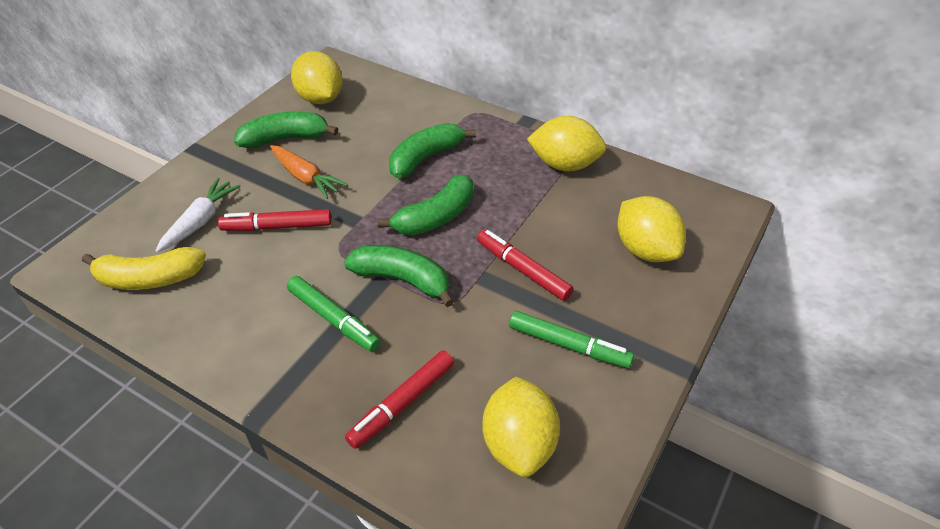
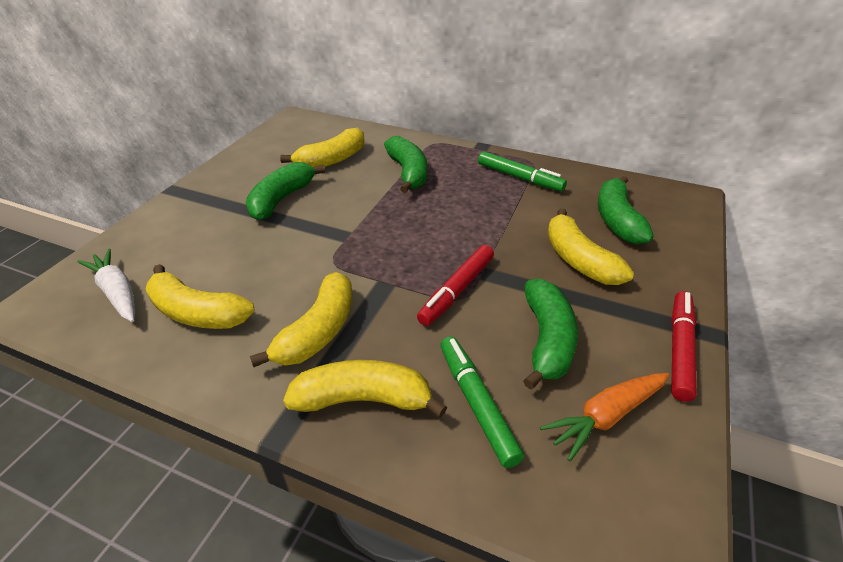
red marker: [218,209,332,231] [345,350,454,449] [477,230,574,301] = 3 -> [417,245,494,326] [671,291,697,402] = 2
yellow banana: [82,247,206,290] = 1 -> [145,264,255,329] [250,272,353,367] [280,128,364,167] [283,360,447,417] [547,208,634,285] = 5
yellow lemon: [291,51,343,104] [482,377,560,477] [527,116,606,171] [617,196,686,262] = 4 -> none = 0

